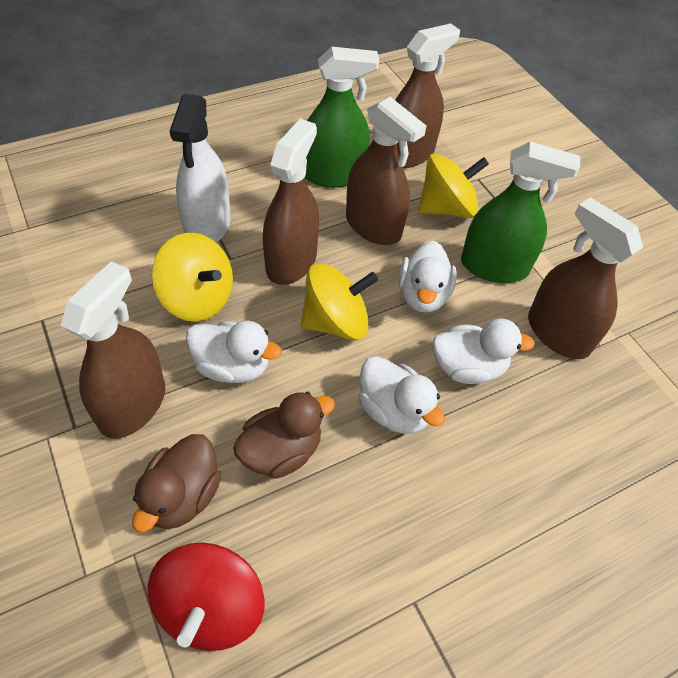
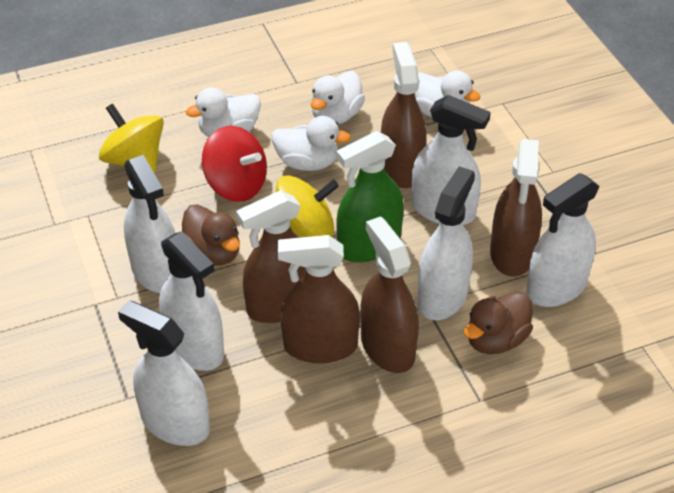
green spray bottle: [305,47,379,187] [461,142,580,283] = 2 -> [336,131,404,262] = 1
white spray bottle: [170,94,230,242] = 1 -> [118,300,210,446] [124,155,175,293] [159,231,224,371] [412,95,491,225] [417,166,475,320] [526,173,600,307] = 6
yellow spinning top: [152,233,233,322] [300,263,378,340] [418,153,489,218] = 3 -> [99,104,164,174] [276,176,339,237] = 2

